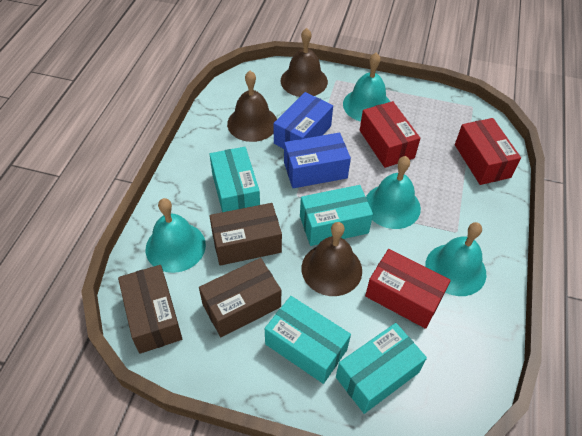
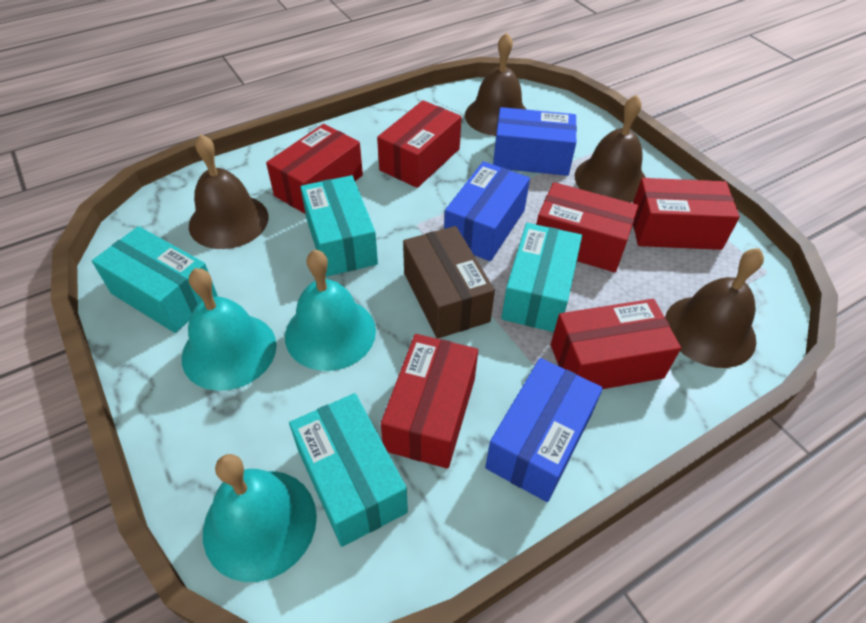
blue box: [274,92,333,149] [284,133,351,188] = 2 -> [444,161,530,261] [485,358,603,502] [493,107,577,176] = 3
brown bell: [227,71,277,142] [281,28,328,97] [302,222,362,296] = 3 -> [189,134,269,249] [465,32,527,136] [575,94,646,203] [665,248,764,368] = 4
brown box: [118,265,182,354] [199,258,281,337] [210,203,282,266] = 3 -> [403,226,495,339] = 1
red box: [360,101,421,168] [365,249,451,329] [455,118,521,185] = 3 -> [266,124,363,214] [377,100,461,188] [381,334,478,469] [536,182,638,272] [551,299,681,389] [633,178,740,250] = 6
turquoise bell: [146,198,206,273] [343,53,390,122] [366,156,421,229] [425,222,486,296] = 4 -> [182,268,277,391] [203,454,317,582] [285,250,376,371] = 3

